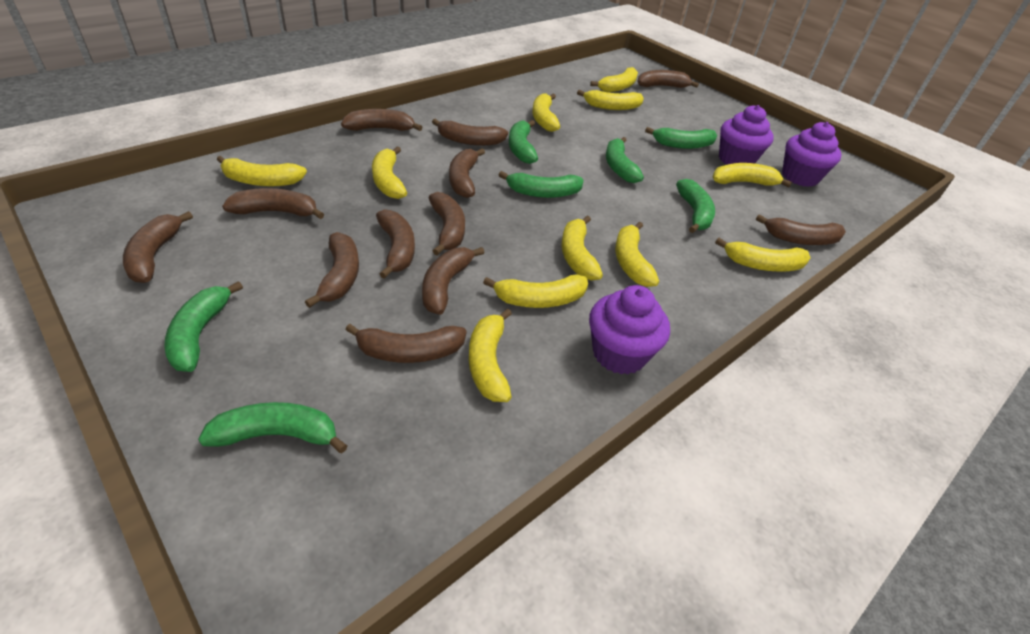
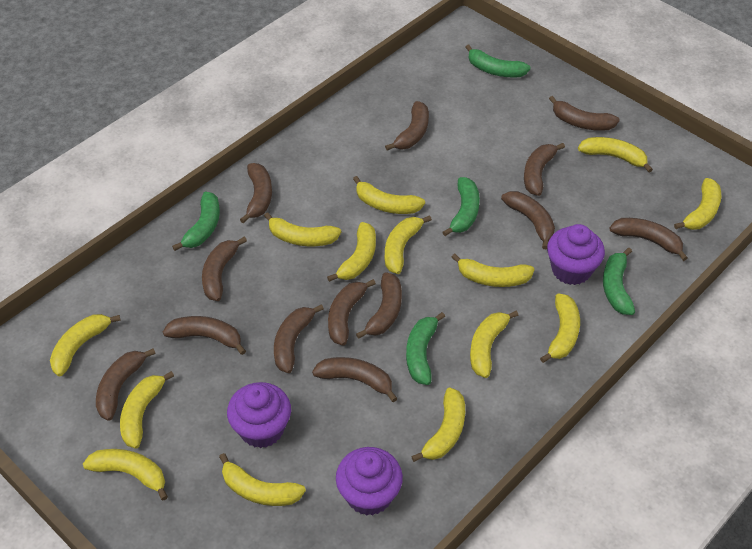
brown banana: [123,211,193,283] [222,188,324,219] [305,232,359,308] [341,109,422,131] [345,324,467,363] [376,209,415,279] [422,247,485,315] [429,192,465,255] [432,119,508,146] [449,148,485,198] [637,70,699,88] [756,214,846,245] = 12 -> [96,348,156,421] [163,316,246,355] [202,237,247,301] [240,163,272,223] [274,304,324,373] [312,357,398,402] [328,279,376,346] [356,272,402,339] [385,101,429,151] [501,191,555,249] [524,143,565,196] [549,96,620,131] [609,218,688,261] = 13
green banana: [164,281,243,372] [198,402,347,453] [499,171,583,198] [509,120,538,164] [606,137,644,183] [645,127,717,149] [676,179,715,233] = 7 -> [172,192,220,251] [406,312,445,385] [442,177,480,236] [466,45,530,78] [603,248,635,315] = 5
yellow banana: [217,156,307,186] [372,146,407,199] [469,308,512,402] [483,274,588,308] [532,93,560,132] [561,216,603,281] [577,90,644,110] [590,67,638,92] [615,222,659,287] [712,163,792,187] [715,238,811,272] = 11 -> [50,314,121,376] [83,449,168,501] [120,371,174,449] [219,453,306,506] [264,212,341,246] [327,222,376,282] [353,176,425,214] [385,215,432,274] [411,387,465,462] [451,254,535,287] [470,311,519,378] [540,293,580,363] [578,137,653,172] [674,178,721,230] = 14

